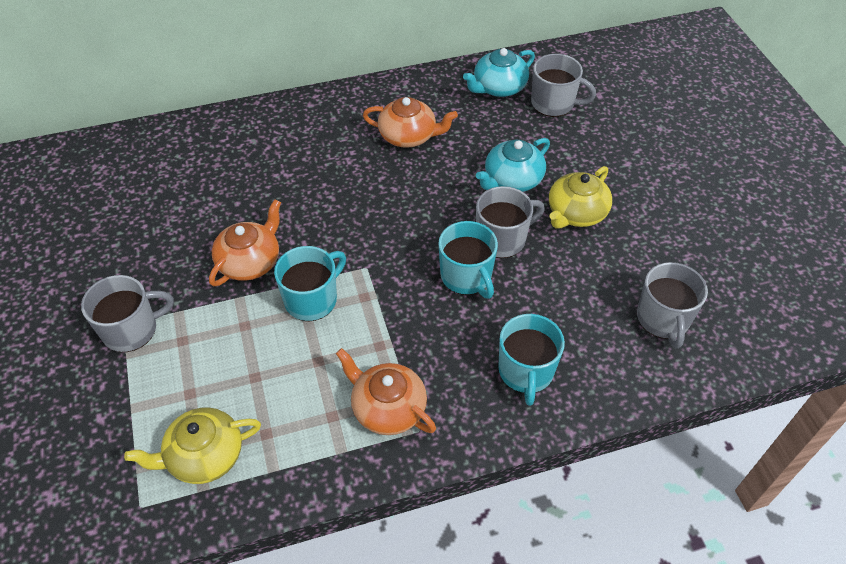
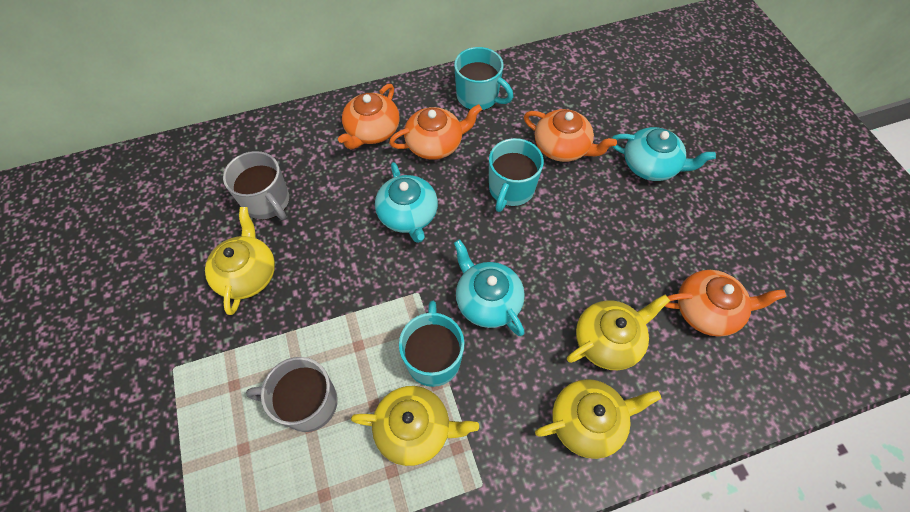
grey mug: [81,275,174,352] [476,186,545,258] [531,54,596,117] [637,262,708,349] = 4 -> [223,151,289,220] [246,357,338,432] = 2
orange teapot: [209,199,281,287] [336,348,436,435] [363,97,458,148] = 3 -> [338,84,400,150] [389,104,482,160] [524,109,617,162] [664,270,786,337] = 4
turquoise teapot: [463,48,535,97] [476,138,550,192] = 2 -> [375,162,438,243] [454,239,525,336] [612,127,716,181] = 3
yellow teapot: [124,407,261,484] [549,166,612,229] = 2 -> [205,207,275,315] [351,386,479,466] [535,379,661,459] [567,295,670,370] = 4

